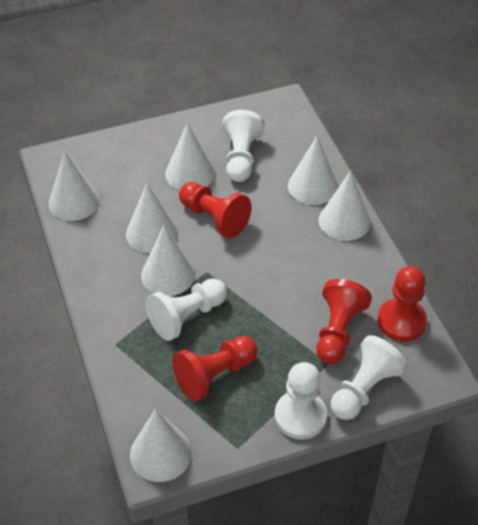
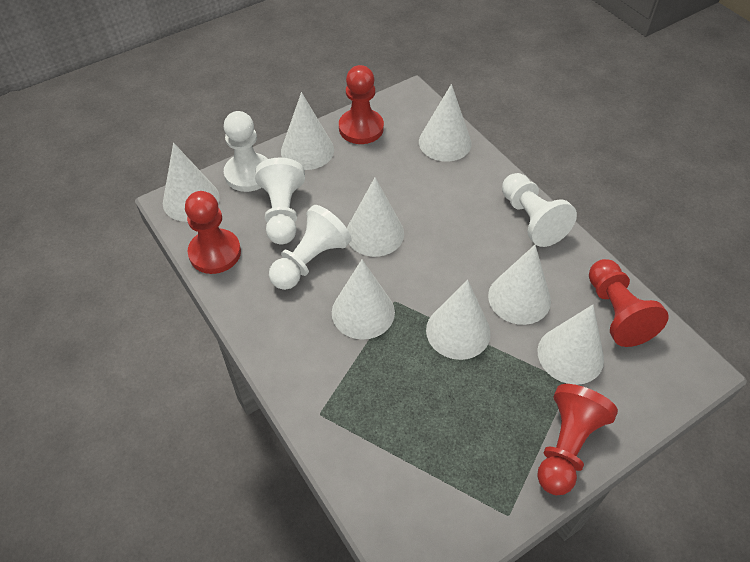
white cone: [49,151,100,221] [126,183,178,253] [130,409,192,482] [141,226,195,296] [165,123,215,190] [288,136,338,205] [319,171,370,241] = 7 -> [163,143,220,222] [281,92,334,170] [332,260,395,340] [347,177,404,257] [419,84,472,162] [426,279,491,360] [488,245,551,325] [538,305,604,385] = 8

